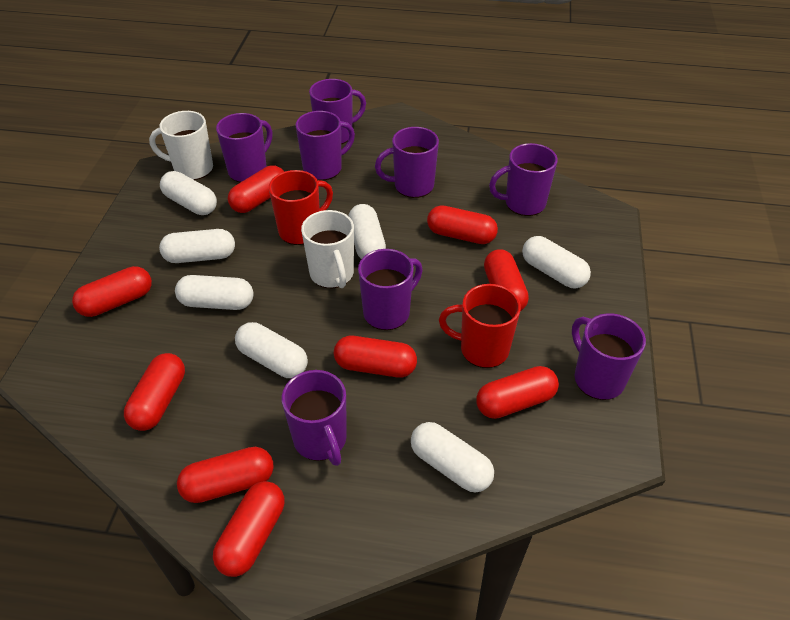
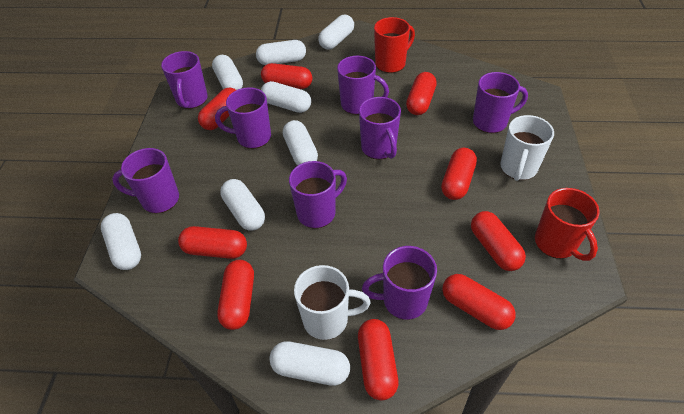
white capsule: [159,229,235,263] [160,171,217,215] [175,275,253,310] [235,322,308,378] [349,204,386,259] [411,422,494,493] [522,236,591,289] = 7 -> [101,213,141,270] [212,55,243,90] [220,179,265,231] [256,40,306,65] [261,81,311,113] [269,341,350,386] [283,120,318,165] [318,15,354,50] = 8

